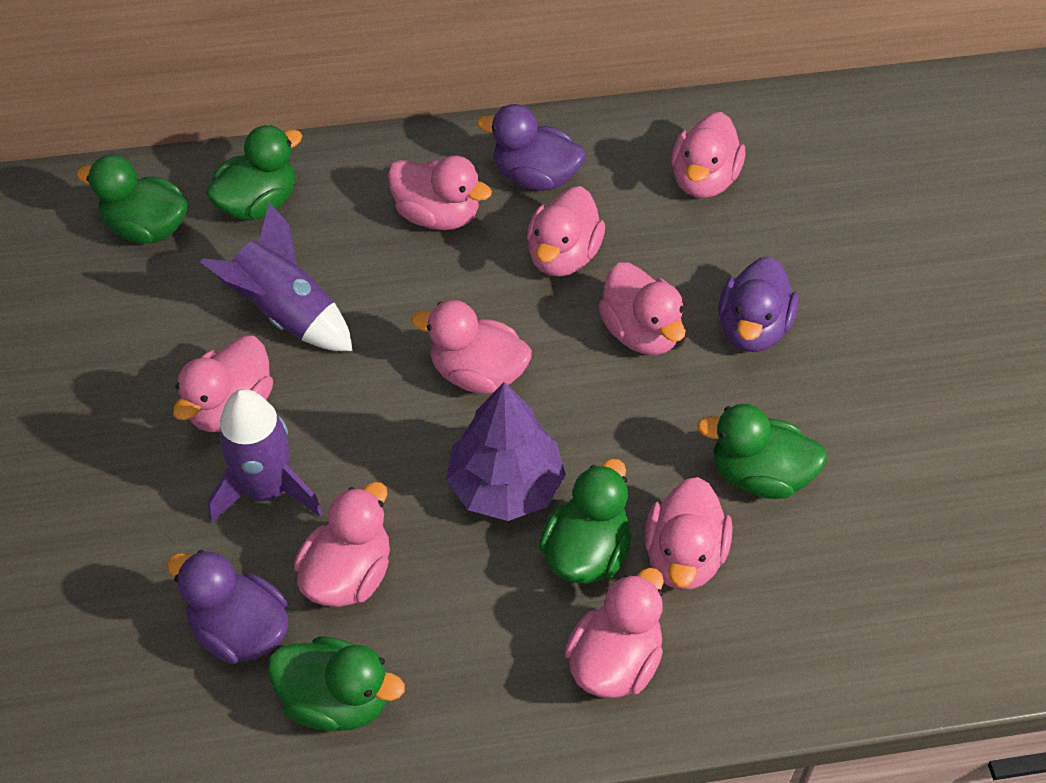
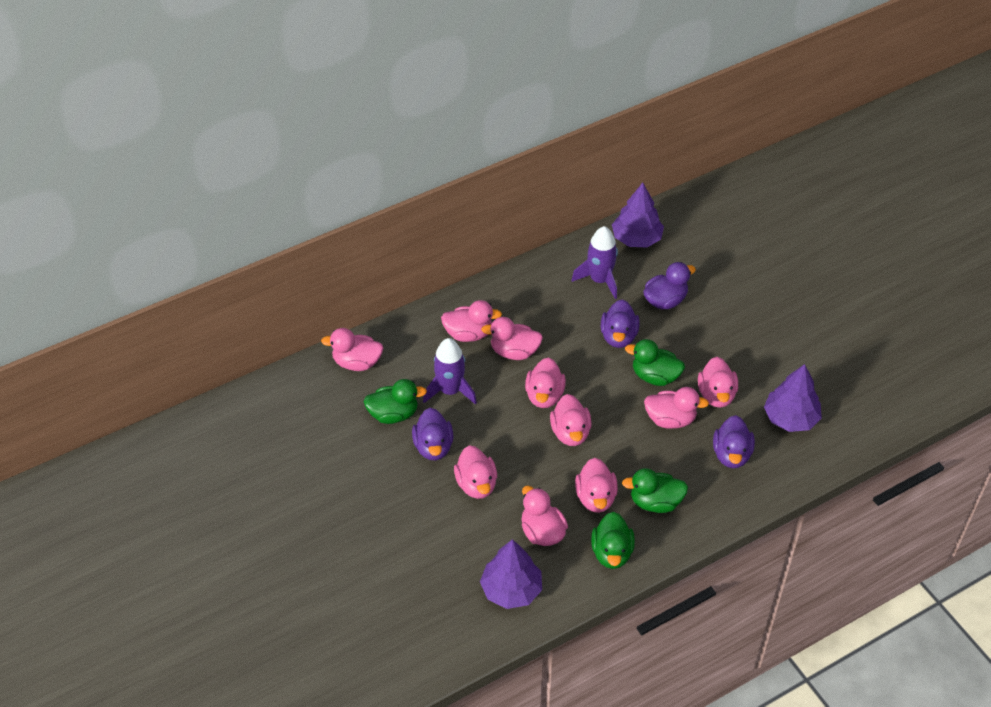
green duck: [77,155,188,244] [205,125,302,221] [268,636,405,731] [539,459,631,584] [697,404,827,499] = 5 -> [364,379,427,424] [591,512,635,569] [622,468,688,513] [625,339,685,386] = 4
pink duck: [173,335,273,432] [294,482,390,607] [388,156,492,230] [411,300,532,394] [527,186,605,277] [564,568,664,698] [598,262,686,355] [644,477,733,590] [671,112,745,198] = 9 -> [321,328,383,371] [441,300,502,342] [454,445,497,499] [481,317,543,360] [521,486,568,546] [525,357,566,408] [550,394,592,446] [575,458,618,513] [644,387,709,429] [698,357,738,408] = 10
purple duck: [167,550,289,664] [477,104,585,191] [718,256,799,352] = 3 -> [412,408,453,460] [601,299,640,348] [643,262,696,309] [713,415,755,468] = 4
purple tree: [446,382,566,521] = 1 -> [480,539,542,609] [612,183,664,247] [764,364,822,432] = 3

